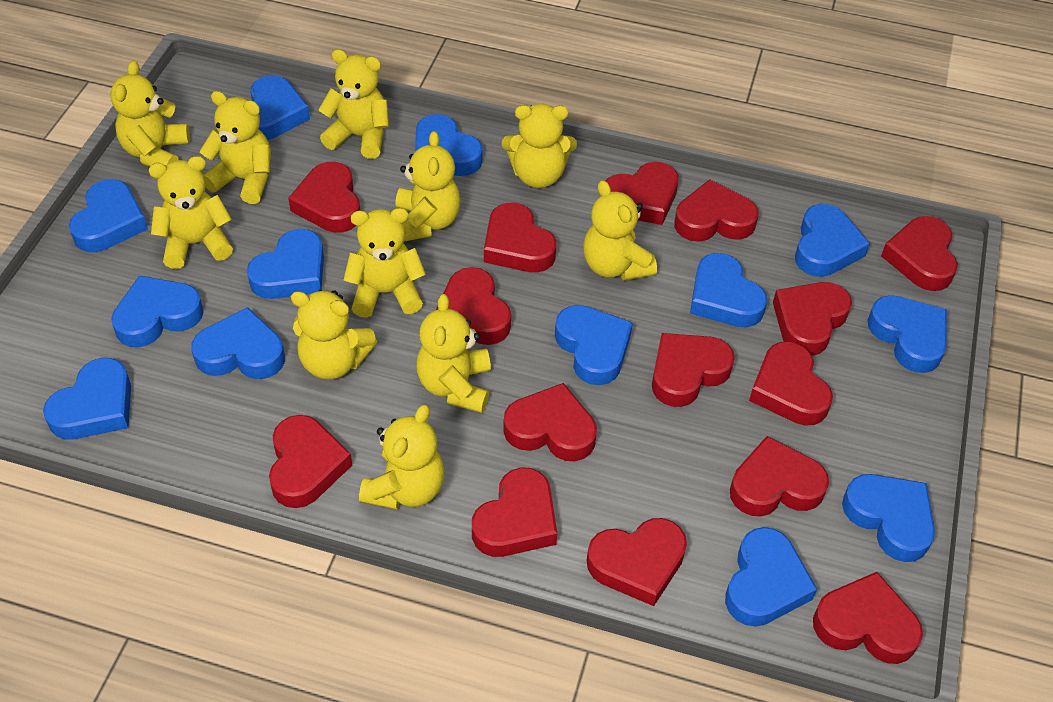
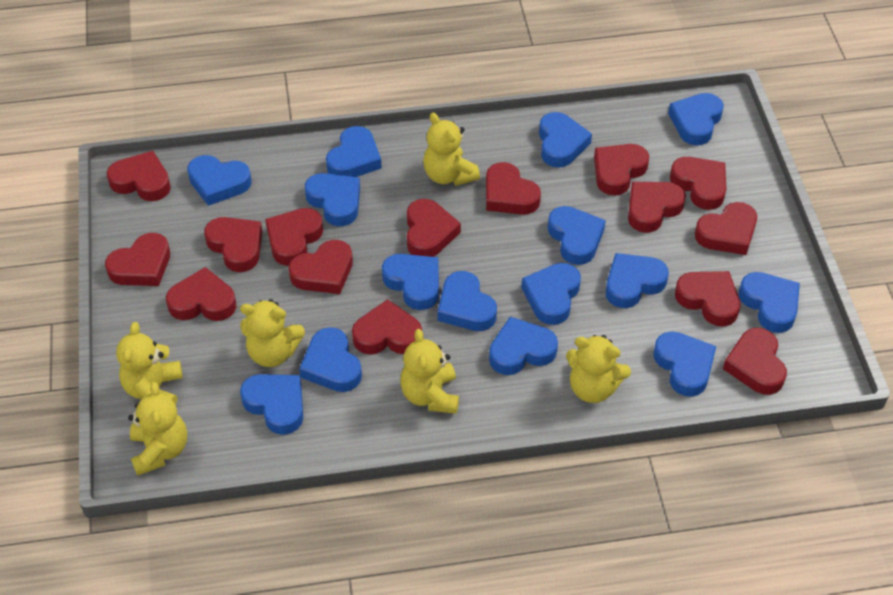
blue heart: [43,358,131,439] [69,179,148,252] [111,276,204,347] [191,307,285,379] [247,229,324,299] [250,75,310,140] [415,114,482,176] [555,305,633,385] [690,253,767,327] [725,527,817,627] [795,204,870,277] [842,474,935,562] [868,295,947,373] = 13 -> [187,155,252,206] [240,374,303,435] [299,327,362,392] [305,173,360,226] [326,126,382,177] [382,254,439,310] [437,271,497,331] [489,317,558,375] [521,263,581,325] [539,112,592,167] [548,206,606,265] [606,253,669,308] [653,331,716,397] [668,93,724,145] [739,272,800,333] = 15
yellow teddy bear: [110,61,190,167] [149,156,233,269] [200,91,271,204] [291,290,377,380] [318,49,389,159] [344,208,426,318] [359,405,445,510] [395,131,461,241] [416,294,491,413] [502,103,577,188] [583,180,657,281] = 11 -> [116,322,183,405] [128,382,187,476] [240,299,305,367] [400,329,459,414] [423,113,480,186] [566,335,631,403] = 6

